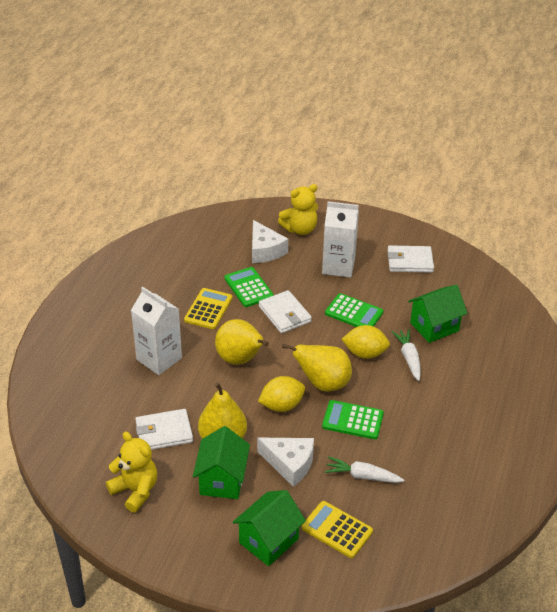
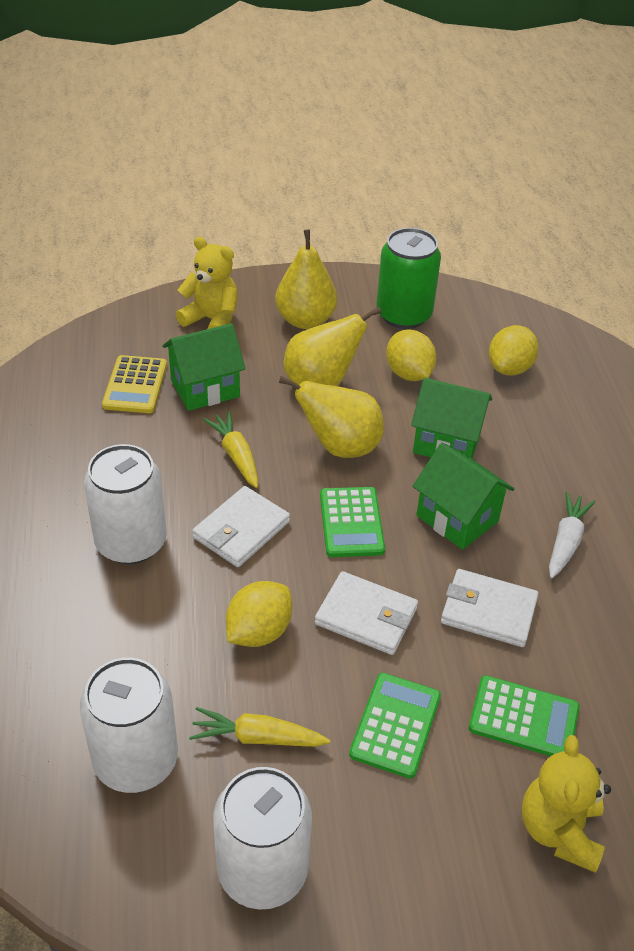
green can: none = 0 -> [376,228,441,329] = 1
white can: none = 0 -> [80,658,178,793] [84,444,167,564] [213,767,312,910] = 3
white carrot: [325,456,404,483] [392,329,421,381] = 2 -> [549,492,596,578] = 1
white carton: [131,287,182,375] [322,201,359,278] = 2 -> none = 0
white cheese: [252,220,288,263] [257,438,314,487] = 2 -> none = 0
yellow calculator: [184,288,232,329] [302,501,373,558] = 2 -> [102,355,167,413] = 1
yellow carrot: none = 0 -> [189,707,330,747] [203,411,258,488] = 2
yellow lemon: [258,376,305,412] [342,325,390,359] = 2 -> [226,581,292,647] [386,330,437,381] [489,325,539,376] = 3

